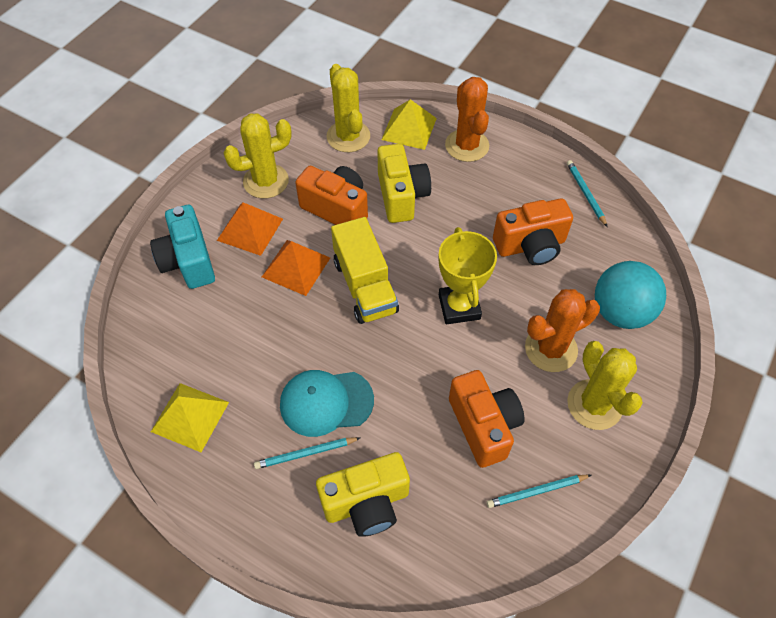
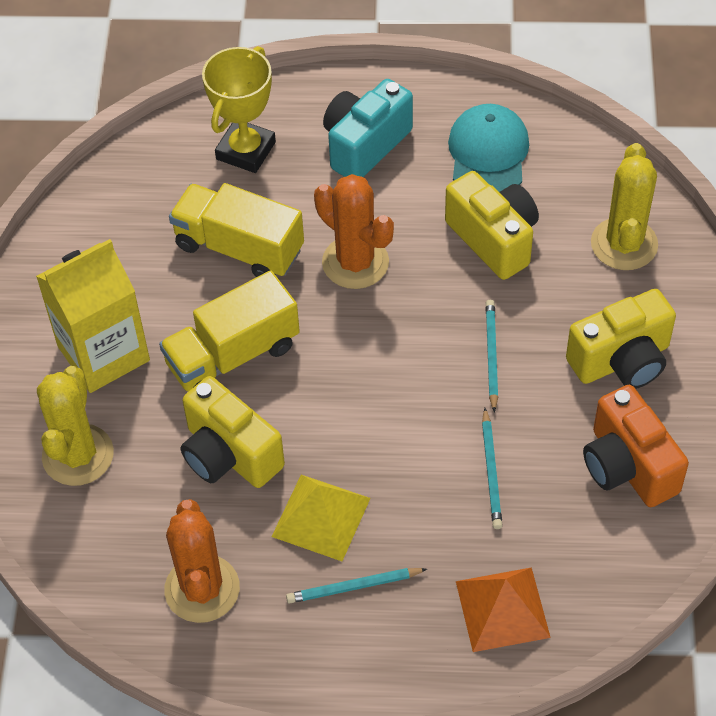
orange camera: [295,166,368,225] [449,370,525,468] [493,198,573,265] = 3 -> [583,385,689,507] = 1
orange pyramid: [217,202,283,256] [262,240,330,296] = 2 -> [456,567,551,652] = 1
turquoise ball: [595,261,666,329] = 1 -> none = 0
yellow cactus: [224,113,292,198] [327,64,370,152] [567,341,643,430] = 3 -> [37,366,114,486] [591,143,658,270] = 2
yellow camera: [316,452,410,537] [378,144,431,223] = 2 -> [181,376,285,488] [445,171,539,280] [566,289,676,389] = 3
yellow carton: none = 0 -> [36,239,150,393] = 1
yellow pyramid: [151,383,229,452] [381,99,437,150] = 2 -> [272,475,371,561] = 1
yellow truck: [331,217,399,324] = 1 -> [159,270,300,392] [169,183,304,277] = 2

